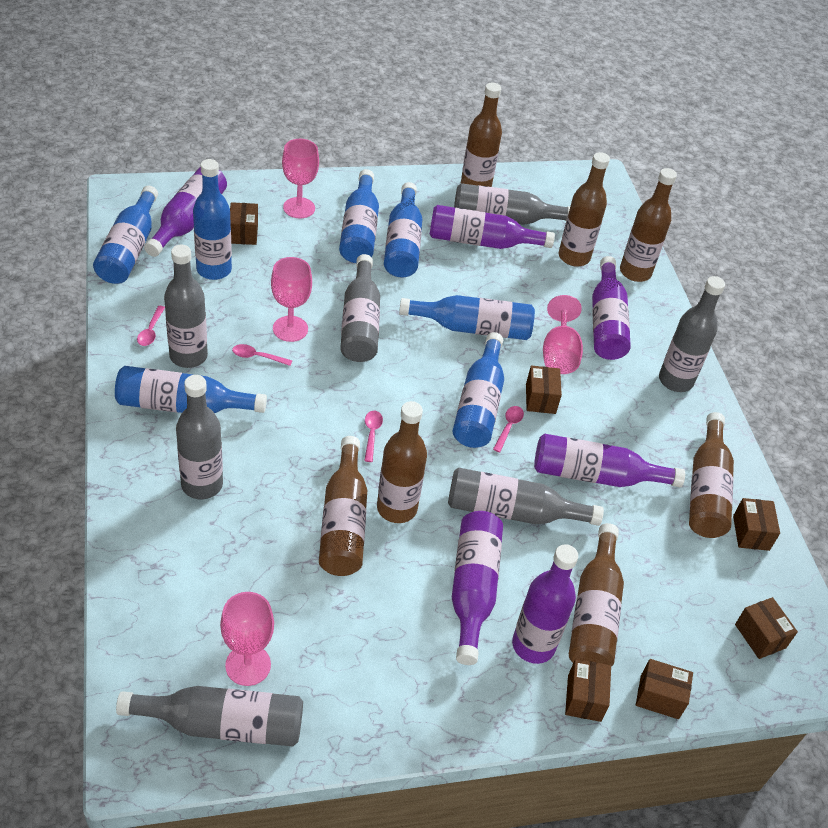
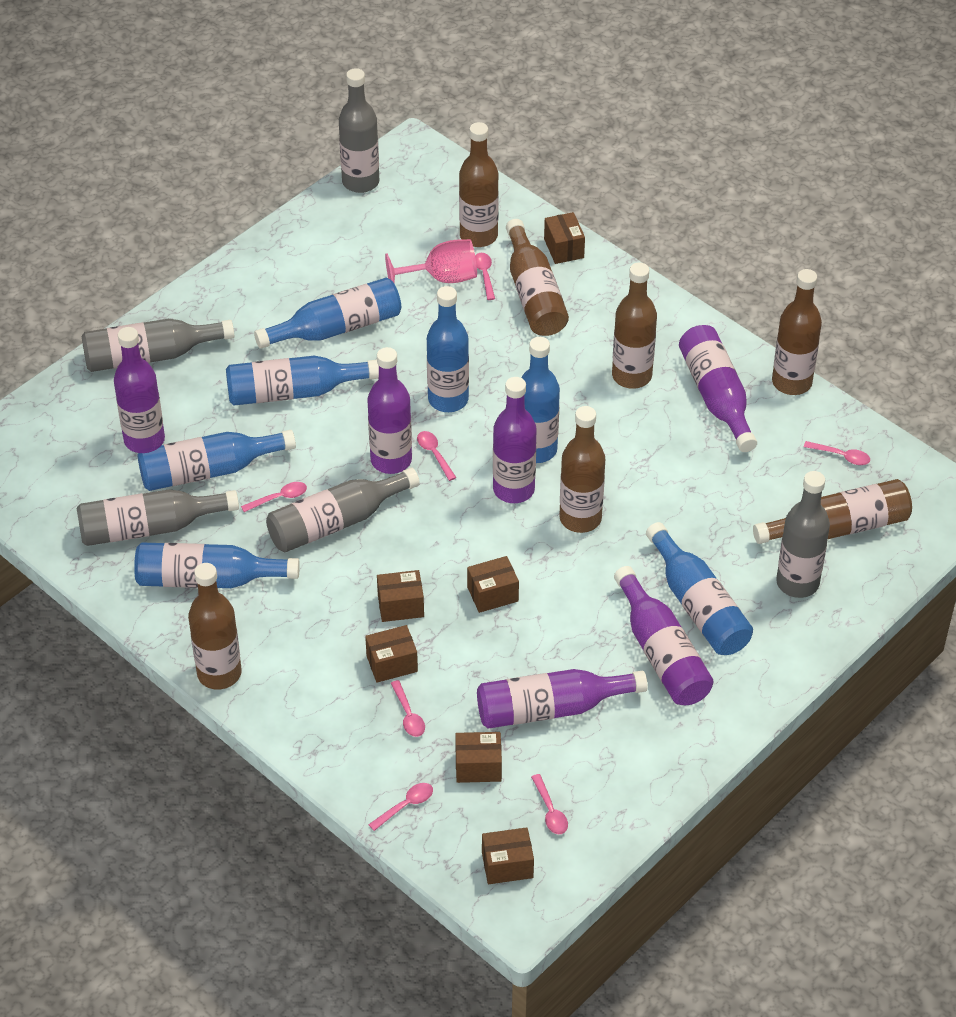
grey bottle: [116,686,303,746] [164,245,208,368] [176,375,223,499] [340,254,380,362] [448,468,604,526] [454,183,570,225] [659,276,725,392] = 7 -> [77,489,239,546] [81,319,234,372] [266,468,420,552] [339,68,379,193] [776,471,830,598] = 5
pink goblet: [220,592,274,686] [271,257,312,342] [282,139,319,219] [543,295,583,374] = 4 -> [385,239,477,283] = 1
pink spoon: [137,306,165,346] [232,344,292,366] [364,411,383,462] [493,406,524,452] = 4 -> [241,482,307,512] [368,783,433,831] [391,680,425,737] [417,431,457,481] [475,253,495,300] [531,774,568,834] [804,441,870,465] = 7

